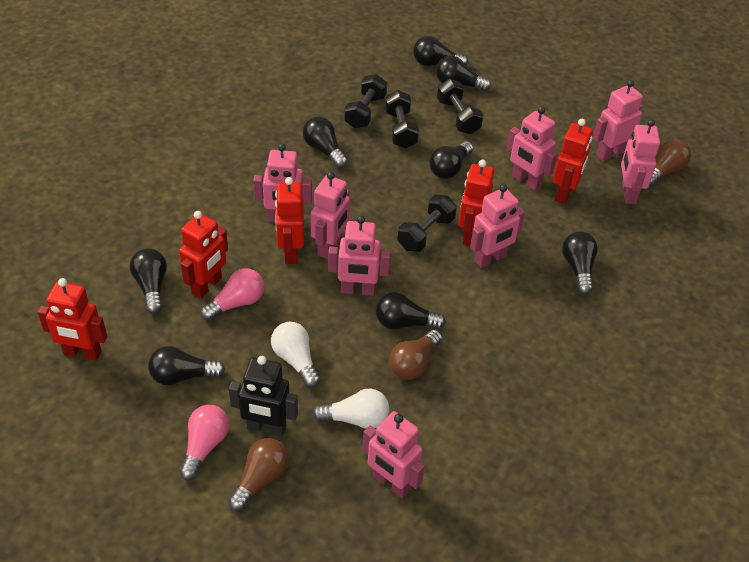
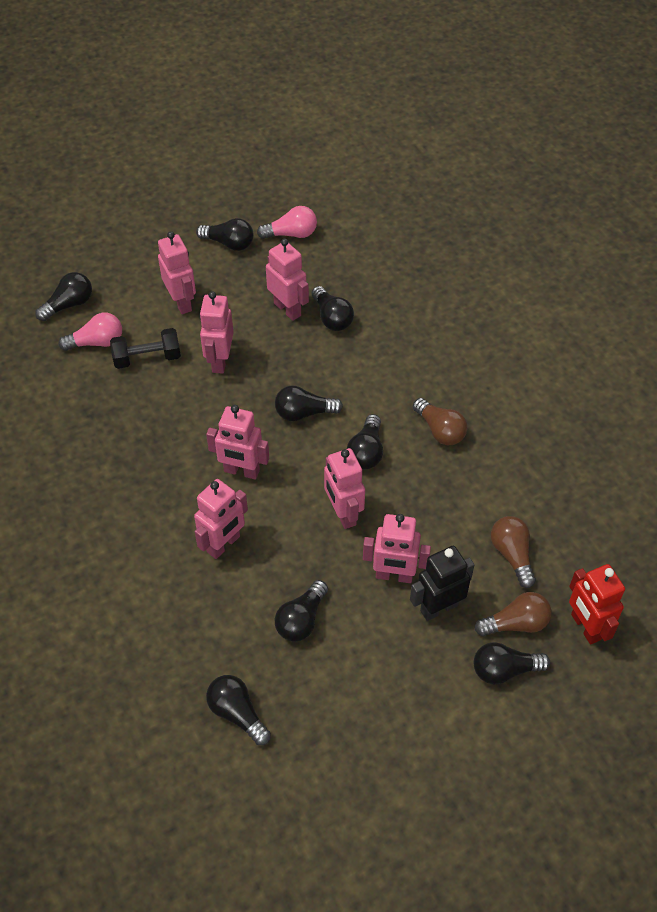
black dumbbell: [344,74,387,129] [385,90,419,148] [398,195,457,252] [437,79,483,134] = 4 -> [110,328,181,369] = 1
pink robot: [253,143,312,222] [311,172,350,259] [328,216,390,296] [363,411,425,498] [470,184,525,268] [507,107,558,191] [593,80,643,162] [621,119,660,204] = 8 -> [158,231,196,314] [194,479,248,559] [199,291,234,374] [206,405,269,480] [266,238,309,321] [324,448,365,529] [363,514,431,583] = 7
red robot: [38,278,107,361] [179,211,228,299] [275,177,304,264] [458,160,494,245] [553,119,593,204] = 5 -> [569,564,625,645] = 1
white light bulb: [271,322,320,388] [312,389,389,428] = 2 -> none = 0

